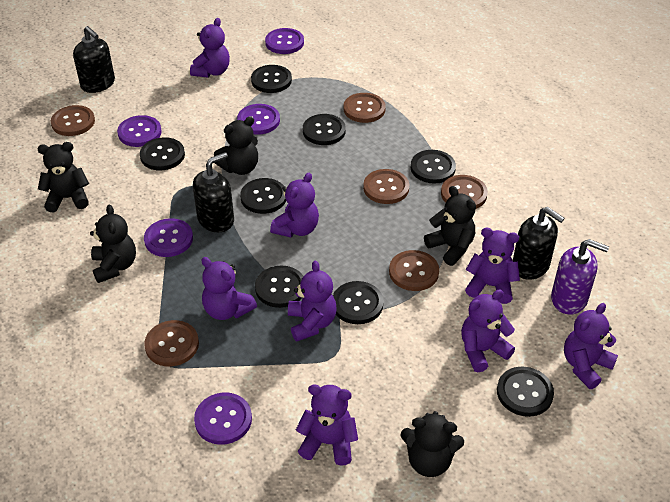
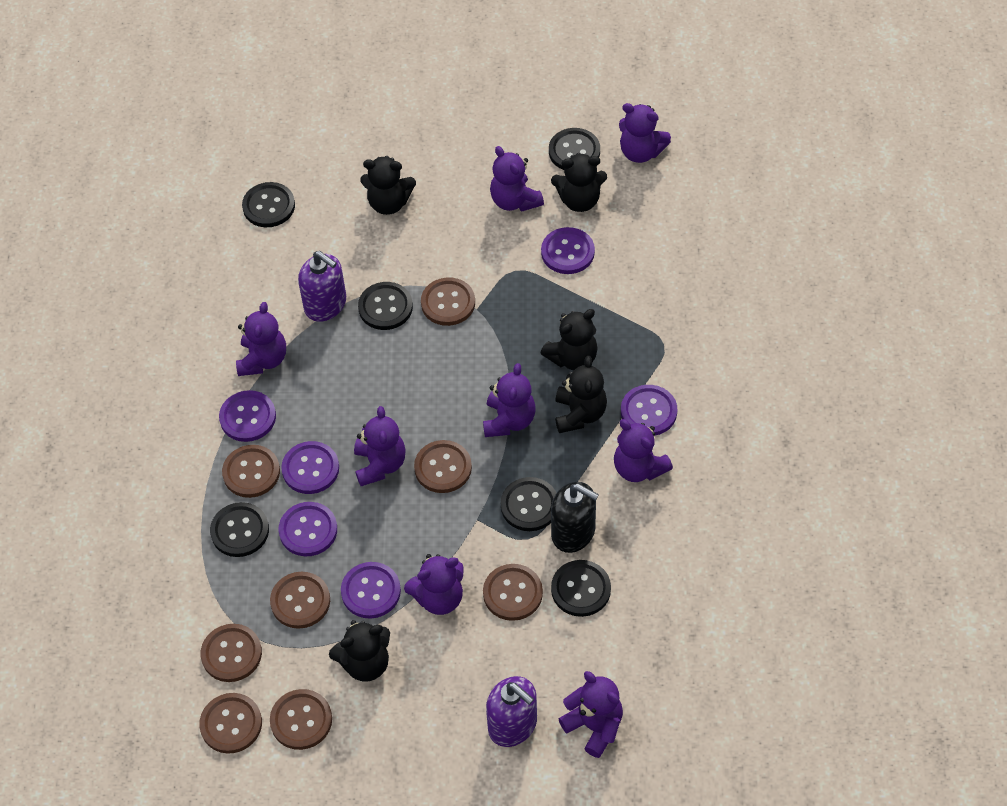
black button: [140,137,185,170] [240,178,286,214] [251,65,292,93] [255,266,304,308] [303,114,346,145] [333,281,384,324] [411,150,456,184] [497,367,554,417] = 8 -> [210,502,269,557] [242,182,295,227] [358,282,413,330] [501,477,556,531] [549,128,600,170] [551,560,611,617] = 6
black soap dispenser: [73,26,115,93] [193,152,234,232] [513,207,565,280] = 3 -> [551,482,599,553] = 1
brown button: [51,105,95,136] [144,320,199,367] [344,93,386,123] [363,169,409,204] [389,250,439,291] [441,175,488,209] = 6 -> [199,693,262,754] [201,624,262,682] [222,445,280,498] [270,572,330,629] [270,689,332,750] [414,440,472,493] [421,277,475,326] [483,564,543,621] = 8
purple button: [117,115,162,147] [144,218,193,257] [194,392,252,445] [237,104,280,135] [265,28,304,54] = 5 -> [219,390,276,442] [279,502,337,556] [281,441,339,494] [341,562,401,619] [541,227,595,274] [621,385,677,435] = 6
purple soap dispenser: [551,239,609,315] = 1 -> [298,251,346,322] [486,676,537,747] = 2

